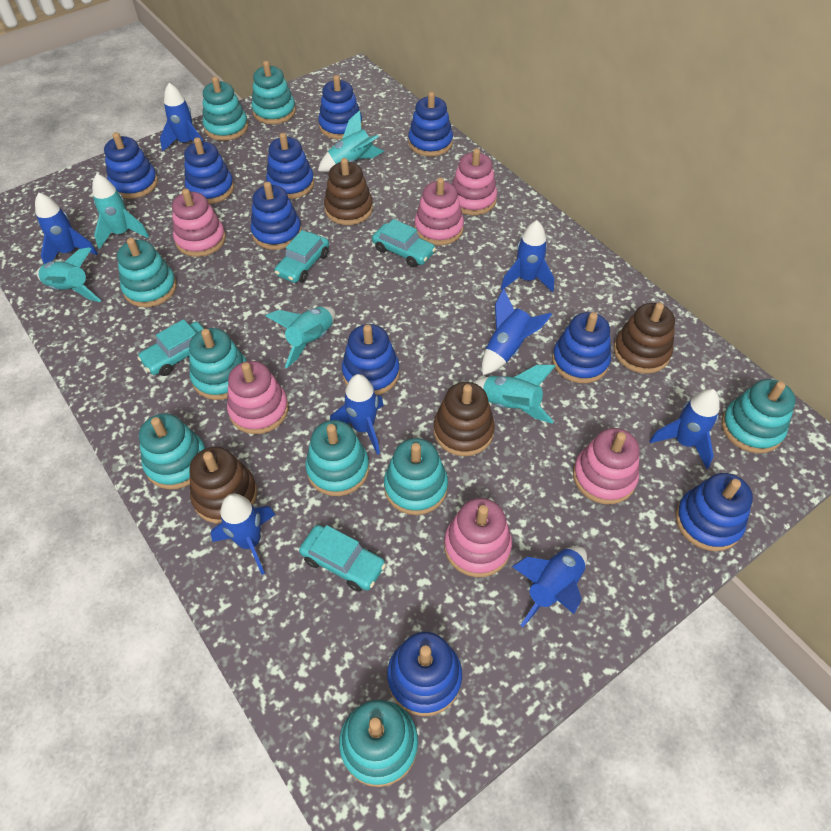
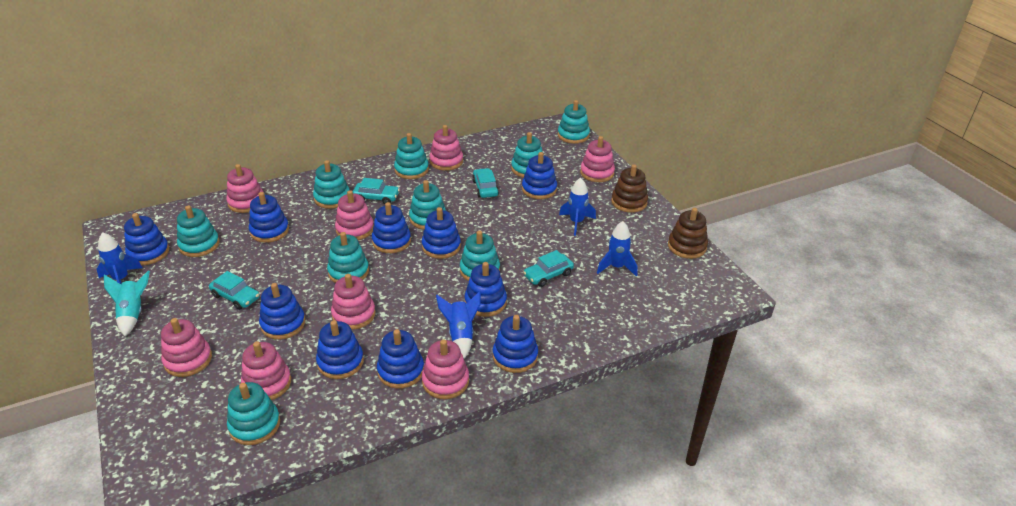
blue rocket: [35,192,98,264] [160,83,203,151] [211,493,275,575] [330,374,384,455] [482,288,552,375] [501,220,554,292] [512,546,587,627] [650,389,720,469] = 8 -> [97,232,143,284] [436,291,481,359] [559,178,596,236] [597,221,637,277] = 4
brown stacking toy: [189,447,257,524] [324,158,373,225] [433,382,495,456] [614,303,675,374] = 4 -> [611,164,648,213] [668,208,708,259] = 2
pink stacking toy: [172,189,226,257] [227,361,289,434] [414,177,464,245] [444,498,512,577] [452,148,497,215] [573,428,640,504] = 6 -> [161,318,212,377] [226,164,264,213] [241,341,291,400] [331,274,375,330] [335,190,374,240] [422,339,469,399] [429,125,463,170] [580,136,615,182] = 8
turquoise rocket: [36,247,101,302] [92,173,149,249] [266,306,336,368] [318,110,384,172] [473,365,555,424] = 5 -> [104,271,150,336] = 1

